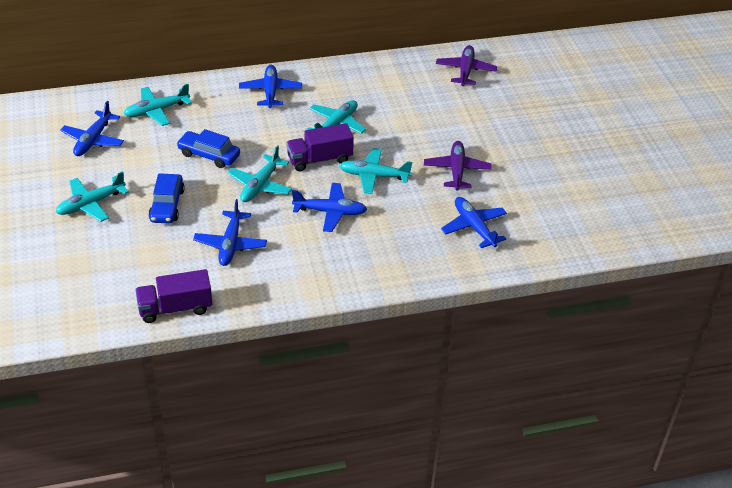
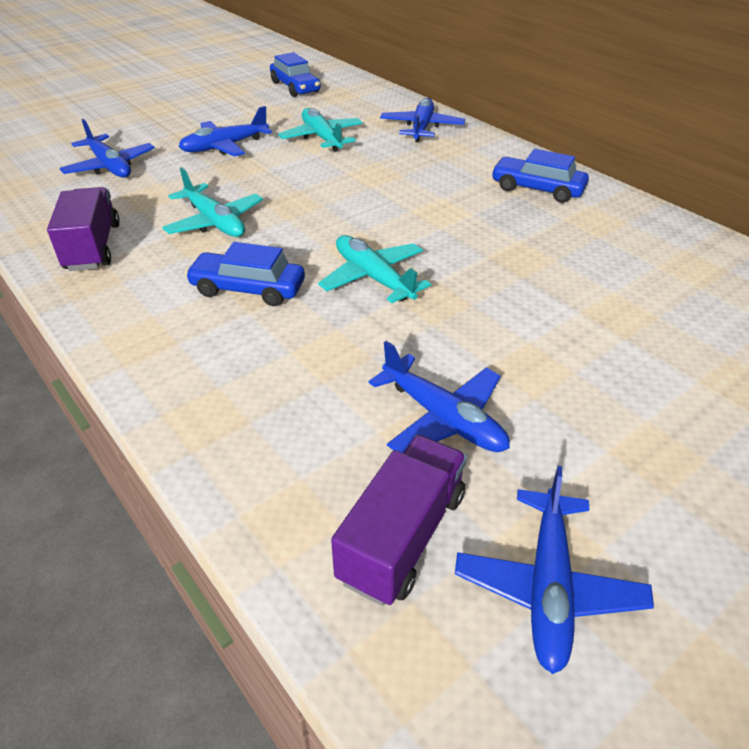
blue car: [149,173,185,224] [176,129,240,168] = 2 -> [185,242,305,306] [270,52,321,97] [491,149,589,203] = 3
purple plane: [424,141,492,191] [436,45,497,86] = 2 -> none = 0
turquoise plane: [56,171,129,222] [124,84,192,126] [227,145,292,202] [306,100,366,134] [339,148,412,194] = 5 -> [162,167,263,237] [278,108,363,152] [318,235,431,303] = 3

